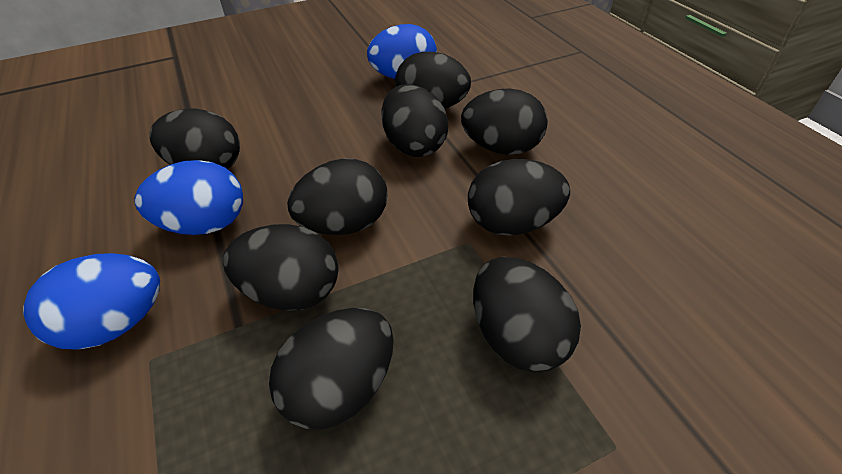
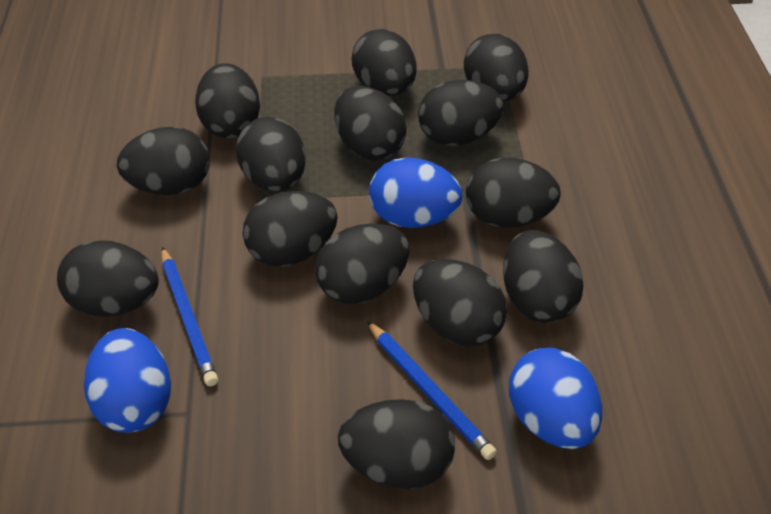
black egg: [149,109,240,169] [223,224,338,311] [269,308,394,430] [287,159,388,235] [381,84,448,157] [395,52,471,109] [461,88,548,155] [468,159,570,236] [473,257,581,373] = 9 -> [57,240,159,317] [117,127,210,195] [195,63,260,138] [236,117,306,192] [243,191,338,267] [315,224,409,304] [334,86,407,161] [338,399,455,489] [351,29,417,96] [413,259,507,347] [418,80,504,146] [464,34,529,101] [466,158,561,228] [503,230,584,323] = 14
blue pencil: none = 0 -> [161,247,218,386] [367,321,497,460] = 2

